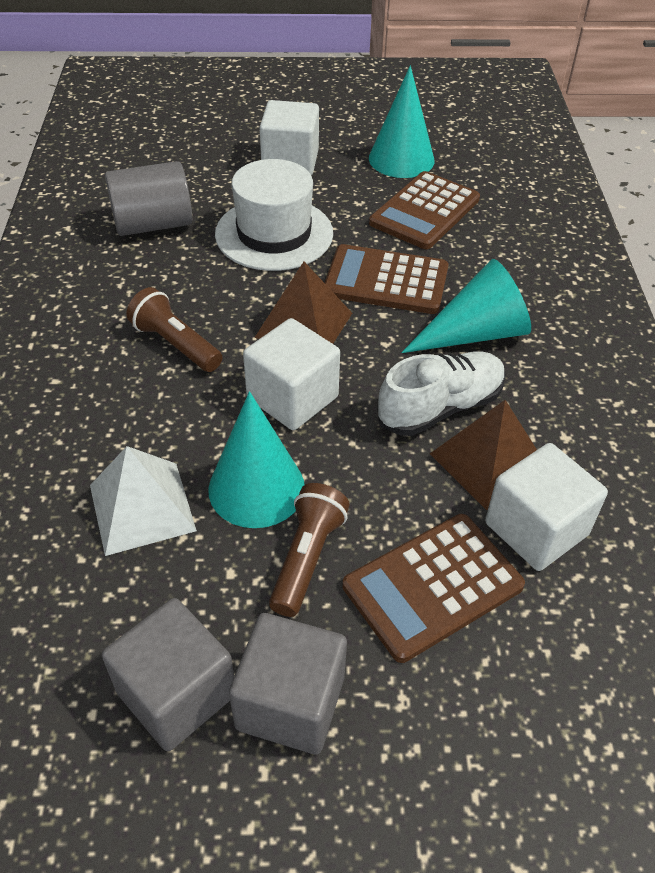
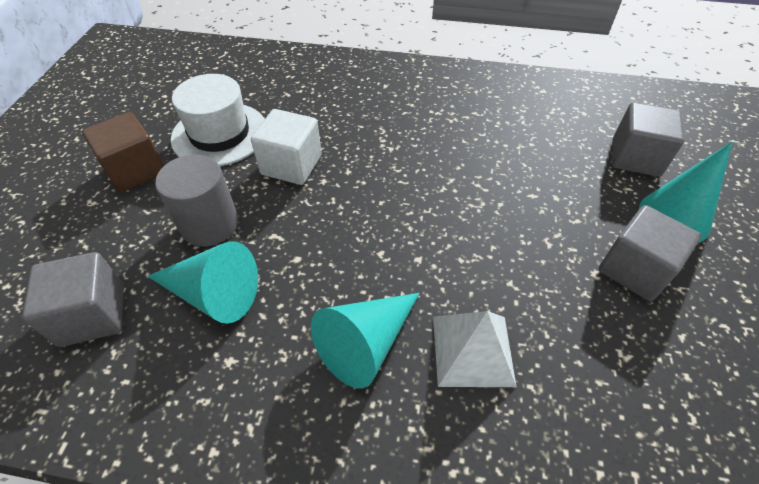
brown calculator: [325,244,449,314] [342,514,525,663] [369,171,480,249] = 3 -> none = 0
brown cube: none = 0 -> [82,112,164,192] = 1
brown flashlight: [126,287,223,372] [269,483,350,617] = 2 -> none = 0
brown pyramid: [254,262,352,344] [430,400,537,510] = 2 -> none = 0
grey cube: [102,598,234,751] [229,613,347,755] = 2 -> [22,252,124,347] [599,205,701,301] [612,102,685,177] = 3
white cube: [243,318,340,430] [260,100,319,175] [485,443,608,571] = 3 -> [251,109,321,185] = 1
white shoe: [377,352,506,436] = 1 -> none = 0

